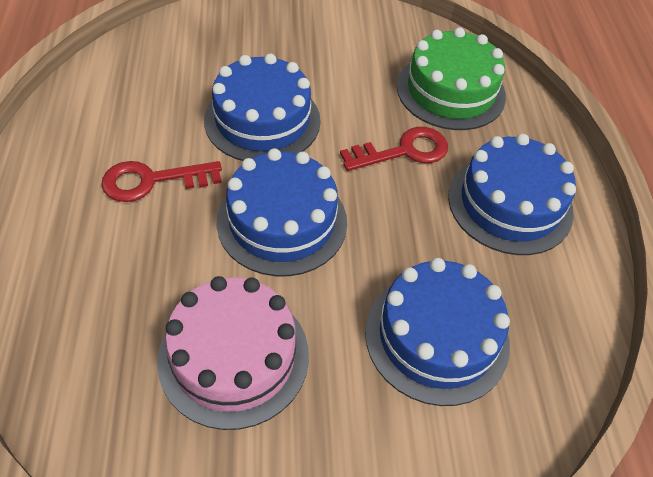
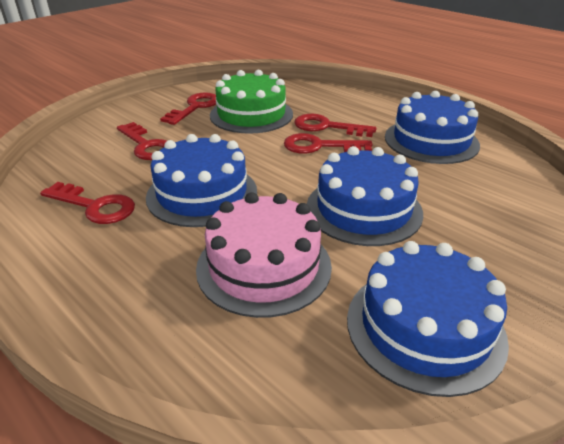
red key: [101,161,222,202] [340,127,448,171] = 2 -> [40,182,135,224] [117,122,167,160] [160,92,216,125] [284,133,372,154] [294,114,377,137] = 5

